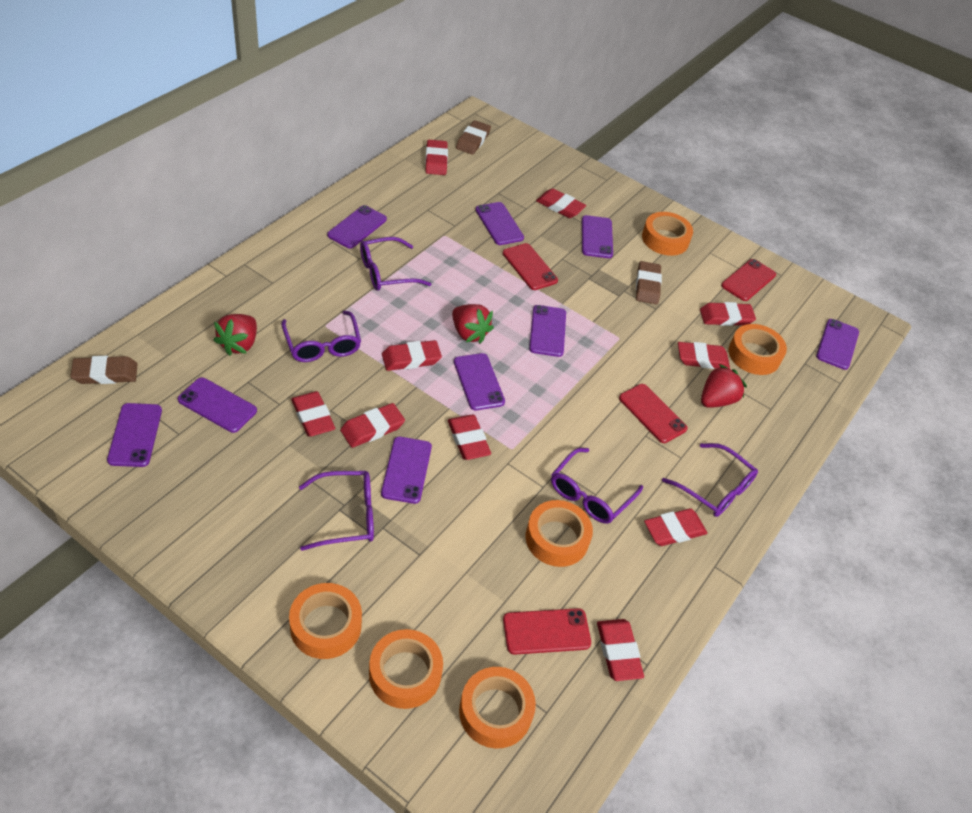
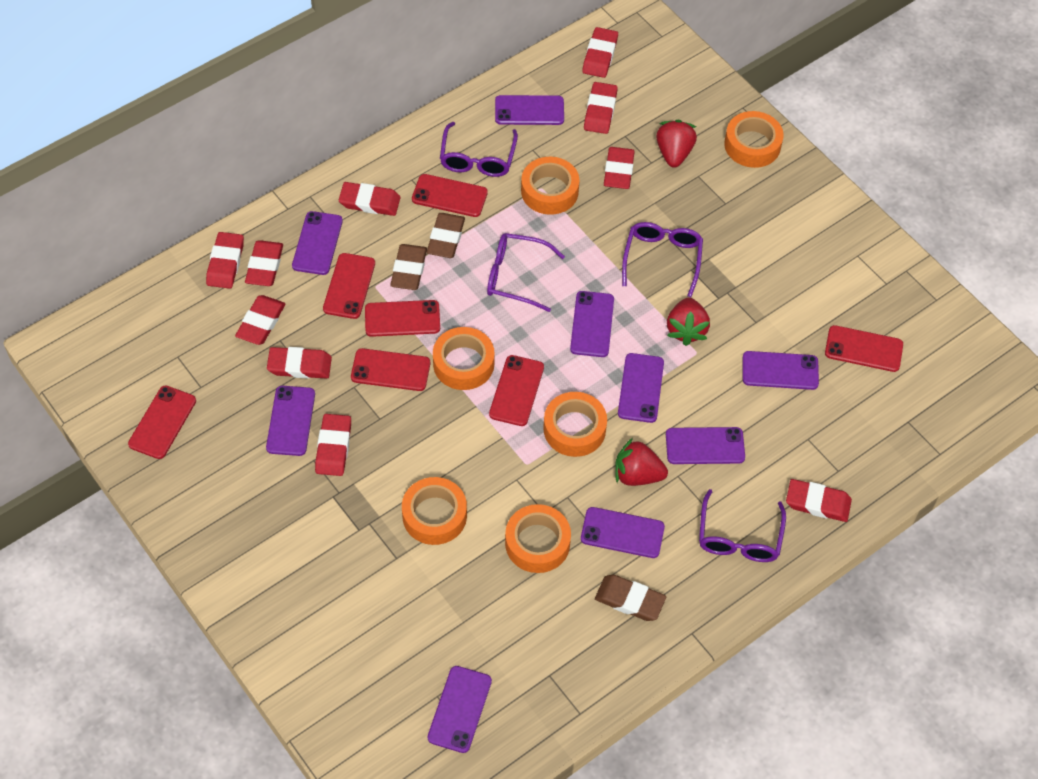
purple glasses: [281,311,361,362] [299,471,374,551] [360,237,431,291] [551,448,643,524] [662,443,758,517] = 5 -> [440,122,518,177] [487,233,565,312] [622,222,703,297] [699,489,786,562] = 4
red phone: [503,243,558,290] [503,608,591,655] [619,384,688,443] [721,259,776,301] = 4 -> [128,386,196,459] [323,253,375,319] [351,348,430,391] [365,300,440,337] [412,174,488,217] [489,355,544,426] [825,325,903,372] = 7

